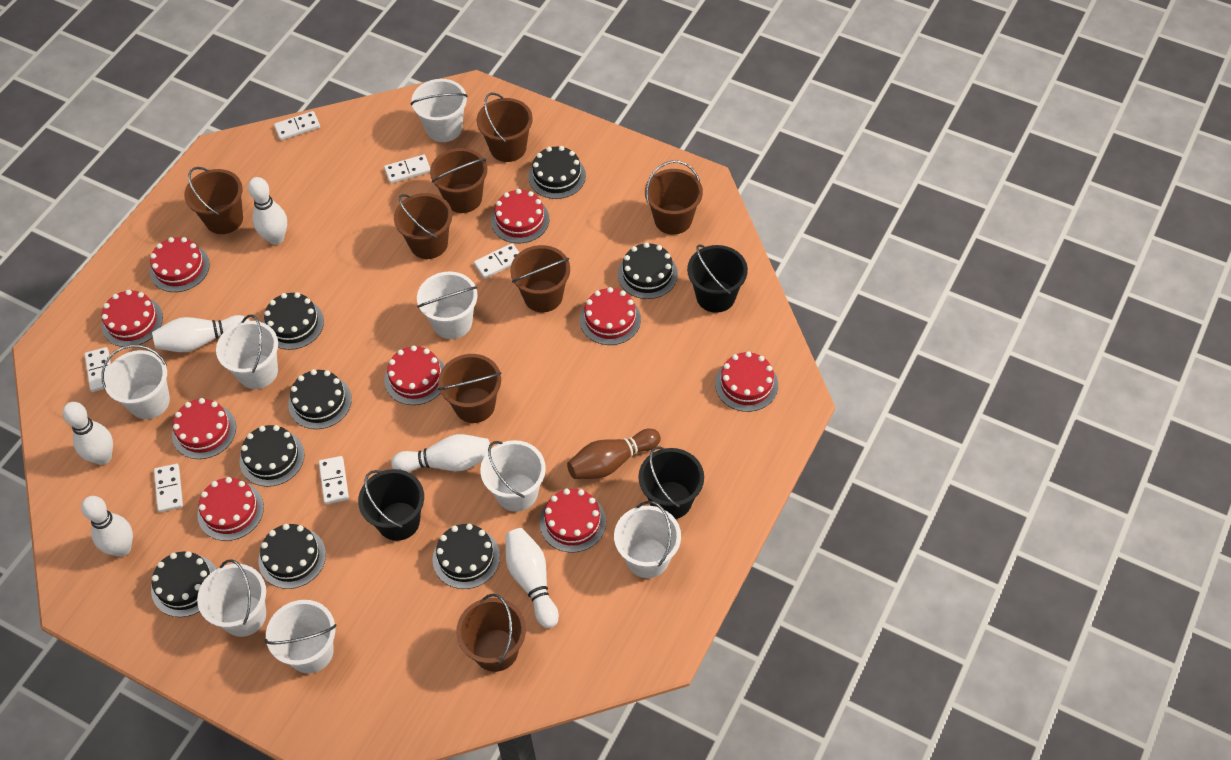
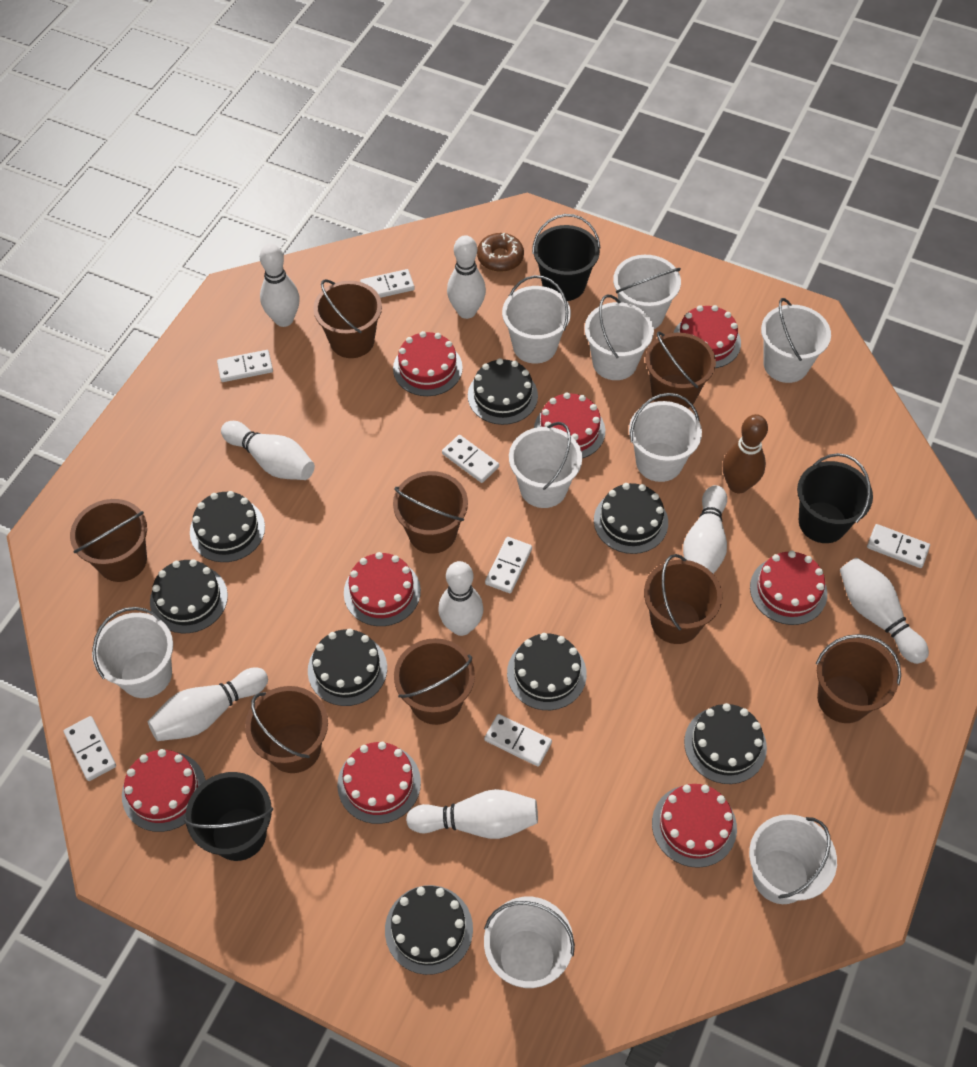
brown donut: none = 0 -> [477,233,524,272] = 1
red cake: [101,290,163,347] [150,237,210,292] [172,398,236,459] [197,477,264,541] [384,345,444,405] [491,189,549,244] [540,489,606,553] [580,287,641,345] [715,351,778,412] = 9 -> [122,749,206,832] [337,742,421,824] [344,552,421,626] [393,331,463,396] [534,392,605,458] [652,784,737,868] [673,305,741,368] [750,551,827,625] = 8
white bowling pin: [63,402,113,465] [81,496,133,557] [152,315,249,352] [248,177,287,245] [391,434,490,472] [506,528,559,628] = 6 -> [148,668,268,741] [221,421,315,480] [260,244,300,327] [406,789,538,839] [438,561,483,636] [447,235,486,319] [683,485,727,574] [840,558,929,664] = 8
white bucket: [102,345,170,419] [197,559,266,637] [216,314,278,389] [265,600,337,674] [411,79,468,142] [417,271,477,339] [480,440,546,512] [614,501,681,578] = 8 -> [92,607,173,698] [484,897,575,988] [502,275,571,364] [509,422,582,508] [585,294,654,380] [613,255,681,329] [629,393,702,482] [749,814,837,904] [761,298,831,383] = 9
white domino: [84,347,111,392] [154,464,183,512] [274,111,320,140] [319,456,349,504] [384,155,430,184] [474,243,519,279] = 6 -> [64,716,116,781] [217,350,273,382] [360,269,415,298] [442,435,499,483] [484,714,552,767] [485,537,532,593] [867,524,930,568] = 7

